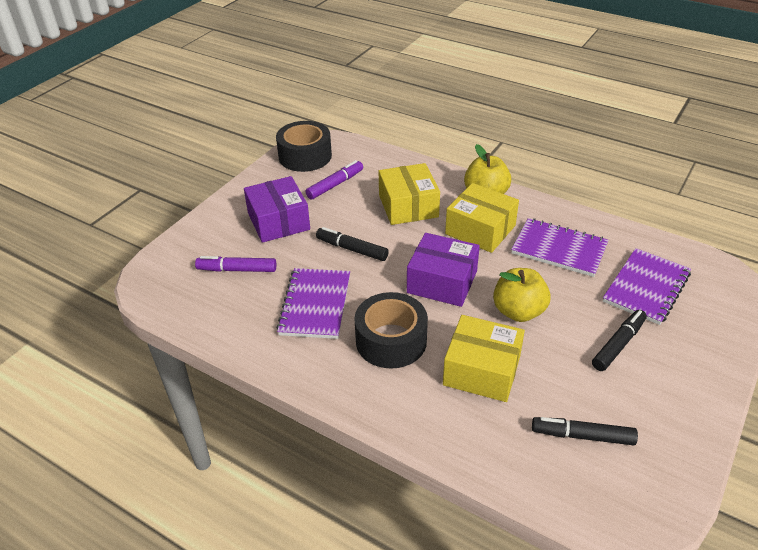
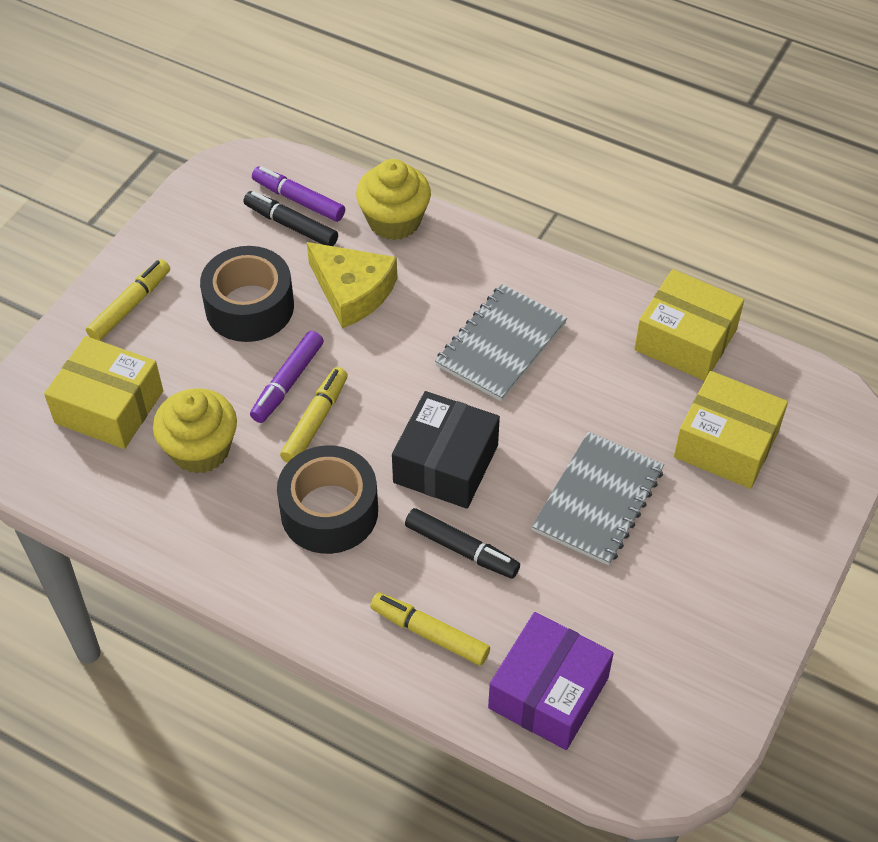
black box: none = 0 -> [392,391,500,509] = 1
black marker: [316,227,389,261] [532,417,638,445] [592,310,647,371] = 3 -> [244,191,338,246] [405,508,520,579] = 2
grey notebook: none = 0 -> [435,284,567,401] [532,432,664,566] = 2
purple box: [244,176,310,243] [407,233,480,307] = 2 -> [488,612,614,750] = 1
purple notebook: [276,268,350,339] [511,218,609,277] [603,248,691,325] = 3 -> none = 0
yellow apple: [464,144,511,194] [493,268,551,322] = 2 -> none = 0
yellow cheese: none = 0 -> [307,242,397,328] = 1
yellow cupcake: none = 0 -> [153,388,237,474] [356,159,431,240] = 2
yellow marker: none = 0 -> [86,259,170,341] [280,367,348,463] [370,592,490,666] = 3

